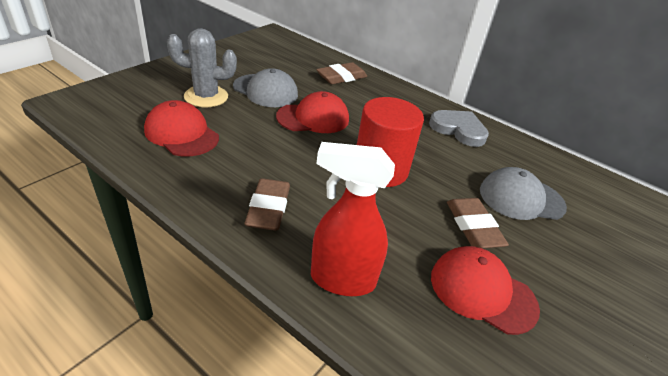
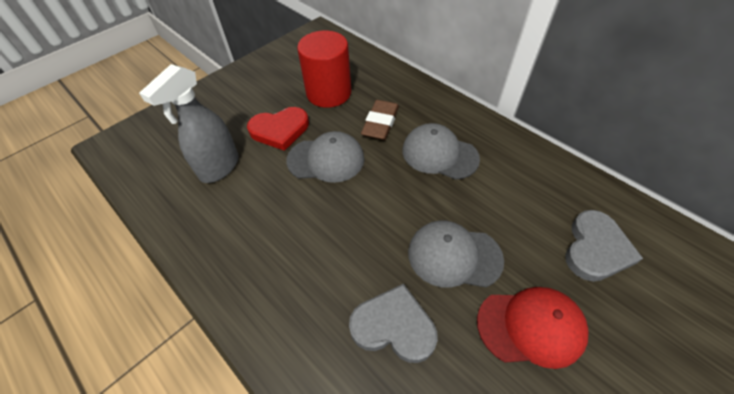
brown eraser: [245,178,290,231] [316,62,367,84] [447,198,509,249] = 3 -> [361,100,399,140] = 1
grey cactus: [167,28,237,107] = 1 -> none = 0
grey cap: [233,68,298,107] [480,167,567,220] = 2 -> [286,131,365,183] [402,123,480,180] [408,221,504,288] = 3
grey heart: [429,110,489,147] = 1 -> [349,284,438,363] [565,210,643,282] = 2
grey spray bottle: none = 0 -> [139,64,239,183] = 1
red cap: [144,100,219,156] [276,91,349,133] [431,246,540,335] = 3 -> [477,287,588,369] = 1
red heart: none = 0 -> [247,107,309,151] = 1
red spray bottle: [311,142,395,296] = 1 -> none = 0

